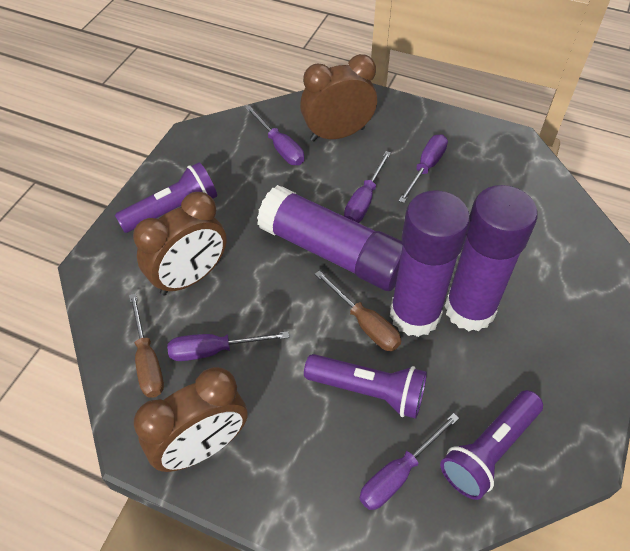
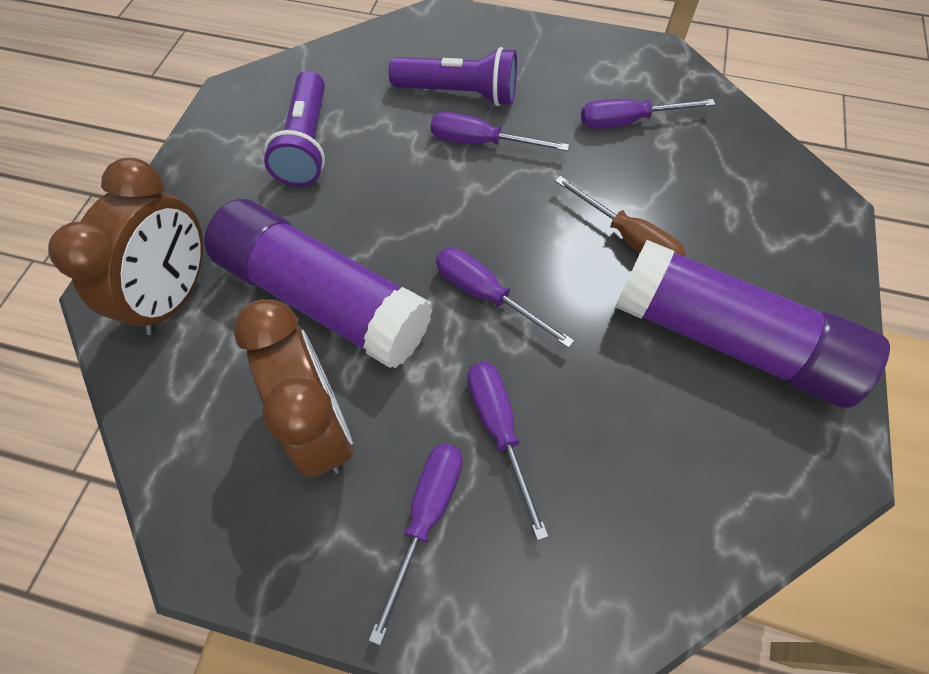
brown clock: [133,192,227,295] [134,367,248,472] [300,54,377,141] = 3 -> [48,158,203,335] [234,299,353,477] = 2
brown screwdriver: [129,293,164,398] [315,270,401,351] = 2 -> [555,176,686,257] = 1
purple flashlight: [115,162,217,233] [304,354,427,419] [440,390,543,500] = 3 -> [264,70,325,187] [389,47,517,106] = 2
purple glue stick: [257,185,403,291] [390,190,470,337] [445,185,538,331] = 3 -> [204,199,433,368] [615,240,890,408] = 2

